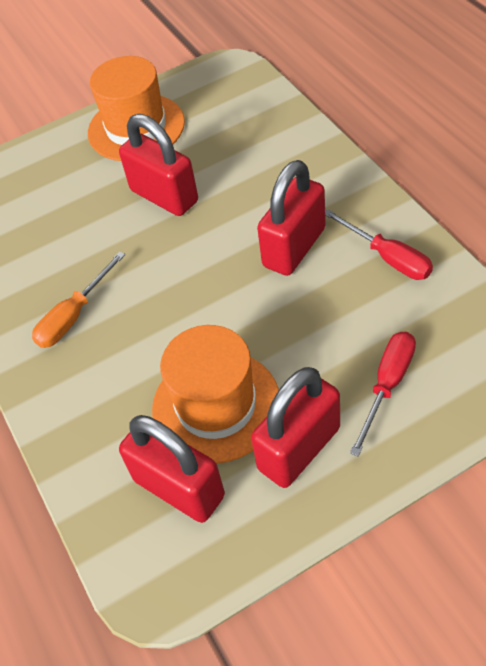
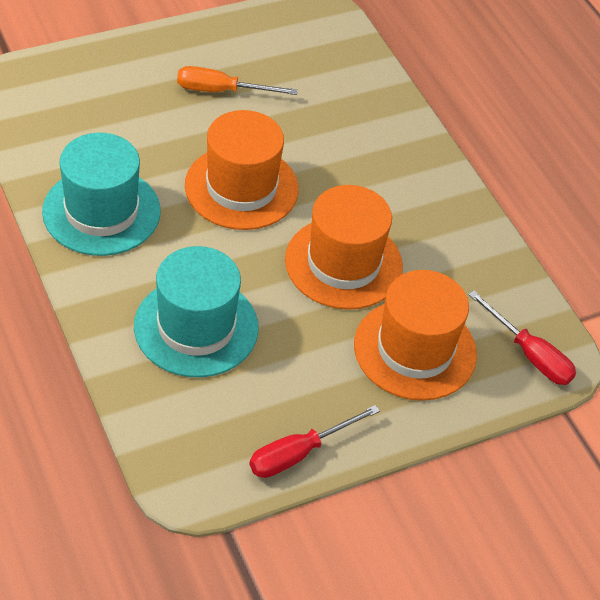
orange hat: [88,56,185,161] [152,325,279,463] = 2 -> [185,110,299,230] [285,185,403,310] [354,270,477,401] = 3
red padlock: [119,114,198,216] [119,415,225,523] [251,367,340,488] [257,160,326,276] = 4 -> none = 0
turquoise hat: none = 0 -> [42,133,161,256] [134,246,259,377] = 2

